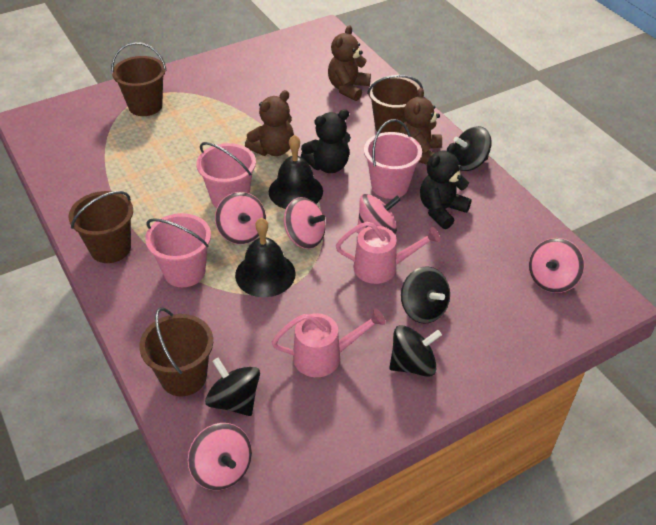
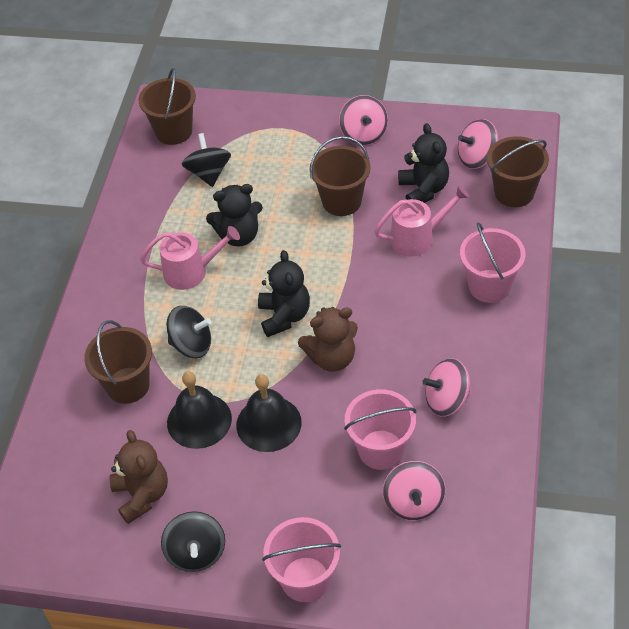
black spinning top: [205,358,260,416] [389,325,442,377] [401,266,450,324] [453,126,492,171] = 4 -> [161,511,225,572] [167,306,211,358] [182,133,231,187] = 3
black teddy bear: [301,109,351,173] [420,143,472,229] = 2 -> [206,184,263,247] [258,250,310,337] [398,123,449,203] = 3
brown teddy bear: [245,90,294,156] [328,25,371,101] [399,88,442,165] = 3 -> [110,430,168,524] [298,307,358,372] = 2
pink spinning top: [188,423,252,490] [215,192,266,244] [284,197,326,249] [357,194,401,234] [529,238,585,293] = 5 -> [339,95,388,145] [383,461,445,520] [423,358,471,417] [458,119,498,169] = 4

